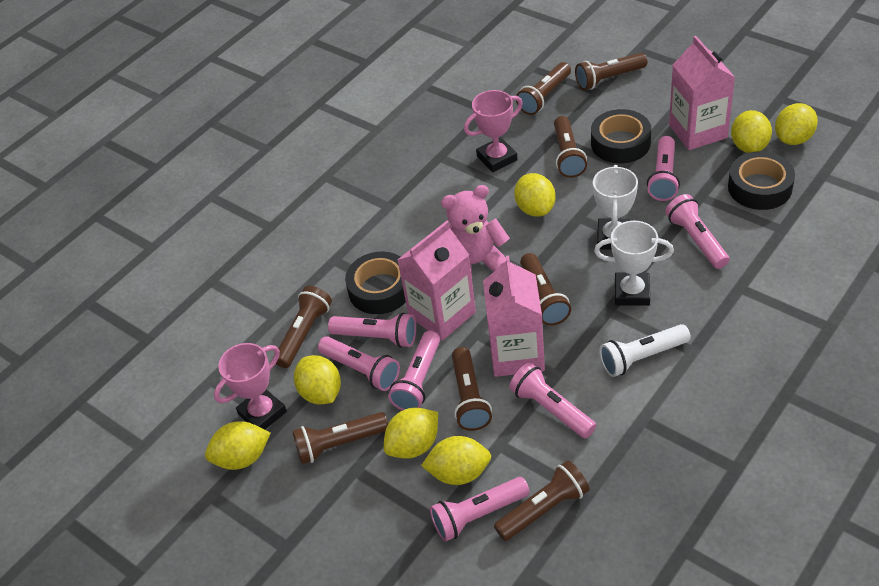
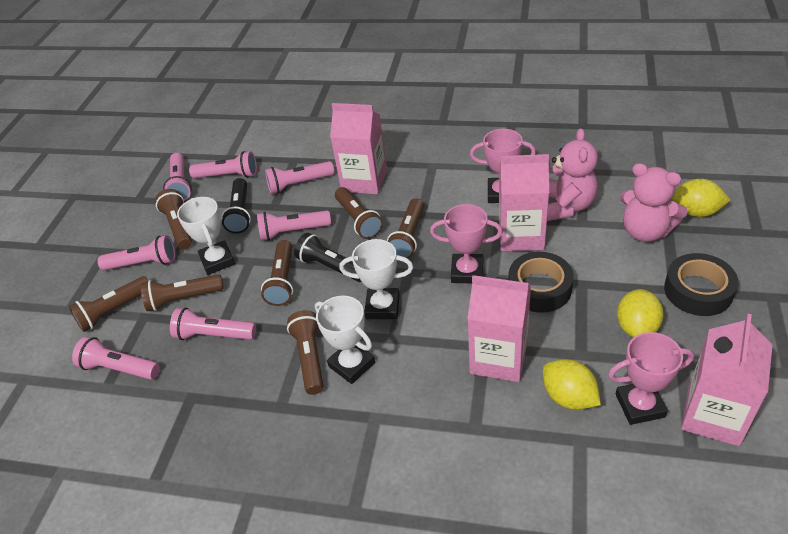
black flashlight: none = 0 -> [221,178,251,234] [294,233,362,282] = 2
black tape: [345,251,406,314] [591,109,651,164] [728,151,795,210] = 3 -> [508,252,574,313] [664,253,738,316] = 2
brown flashlight: [276,286,332,368] [293,412,388,464] [452,347,492,431] [494,460,590,541] [516,62,571,115] [520,253,571,326] [554,116,587,178] [575,53,648,90] = 8 -> [69,276,149,332] [141,274,224,311] [155,189,192,249] [261,240,293,306] [287,310,324,395] [335,187,383,239] [387,198,424,259] = 7
pink carton: [398,221,476,341] [483,256,545,377] [669,36,735,150] = 3 -> [330,103,387,195] [467,275,531,382] [499,154,549,251] [681,314,772,446] = 4
pink teddy bear: [441,185,510,277] = 1 -> [547,128,598,221] [620,163,688,242] = 2
pink trophy: [214,343,287,430] [464,90,523,172] = 2 -> [430,204,503,283] [470,129,536,203] [608,332,694,425] = 3
white flashlight: [599,324,691,377] = 1 -> none = 0
white trophy: [593,165,638,249] [594,221,674,306] = 2 -> [177,197,235,275] [315,296,375,384] [339,239,413,319] = 3
yellow lemon: [205,421,270,470] [294,355,341,404] [384,408,438,459] [421,436,491,485] [514,173,555,217] [731,110,772,153] [775,103,818,145] = 7 -> [543,359,601,410] [617,289,664,337] [672,179,730,217] = 3

